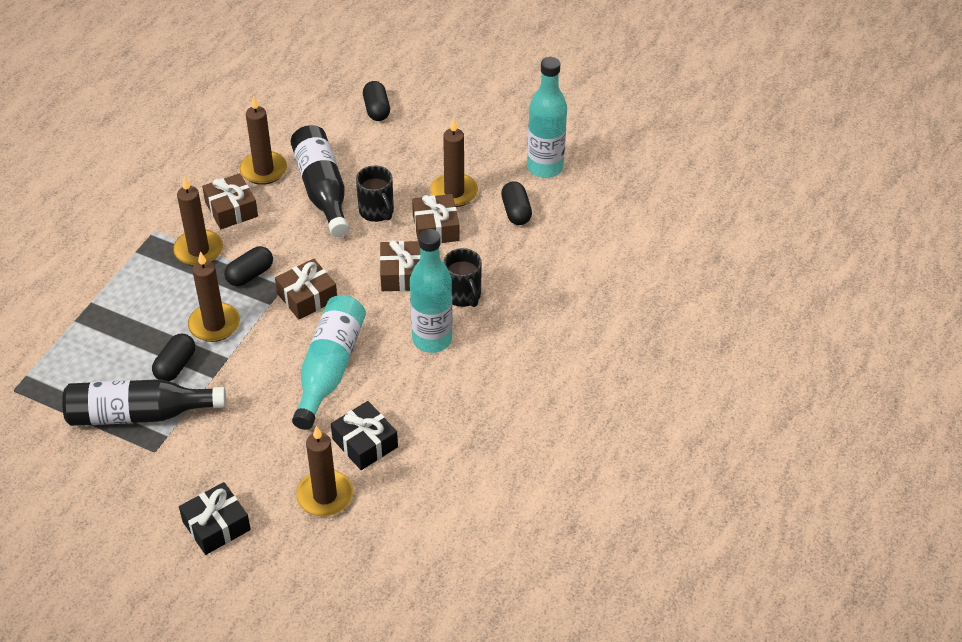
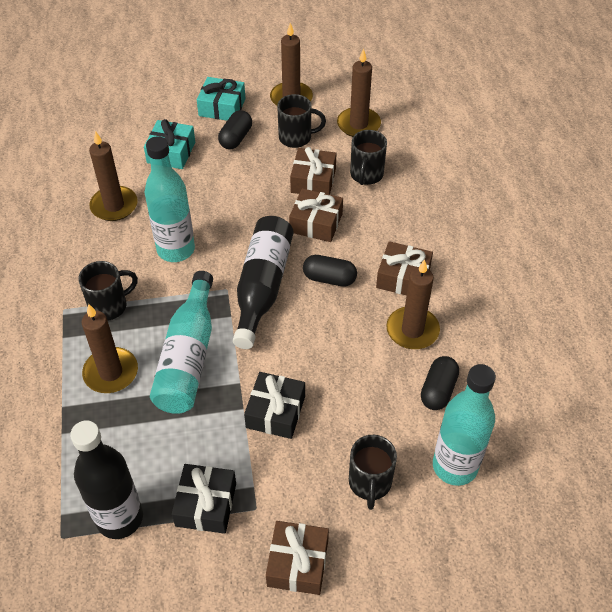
black capsule: [152,334,195,381] [224,246,273,286] [363,81,390,121] [501,181,532,225] = 4 -> [218,110,252,149] [303,255,357,287] [421,356,459,410] = 3
black mug: [356,165,394,222] [443,248,482,307] = 2 -> [78,261,138,321] [277,94,326,148] [349,435,397,510] [350,130,387,185] = 4
turquoise gift: none = 0 -> [144,119,195,169] [197,77,245,120] = 2

